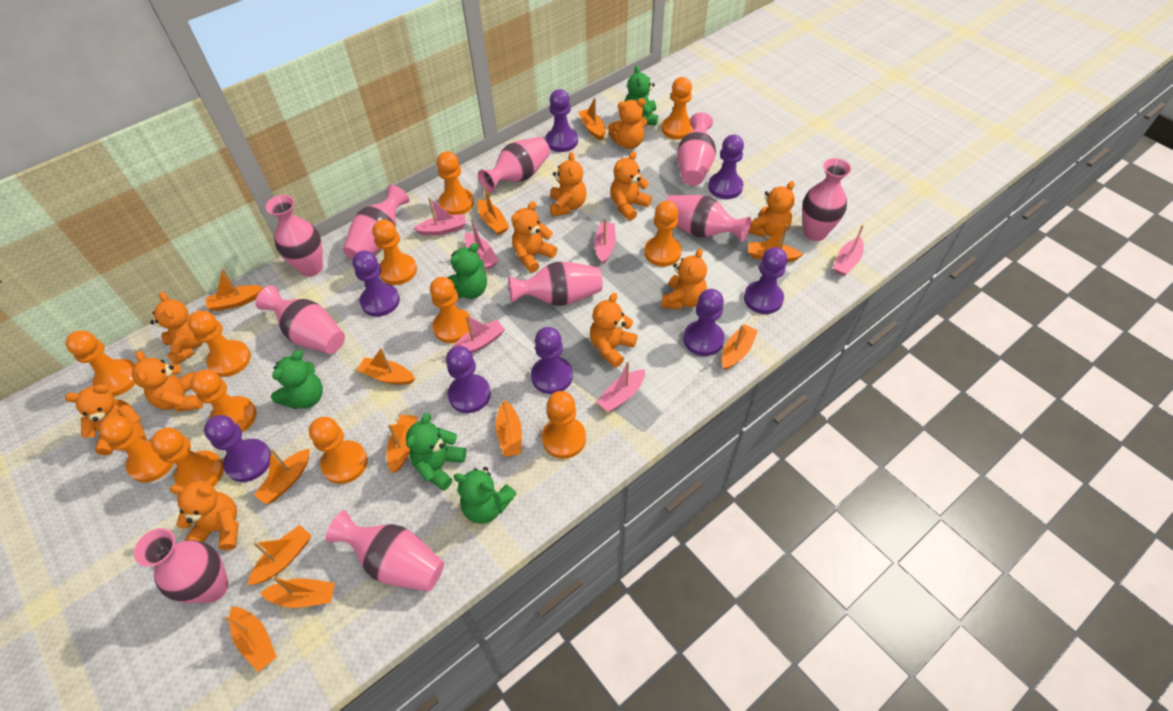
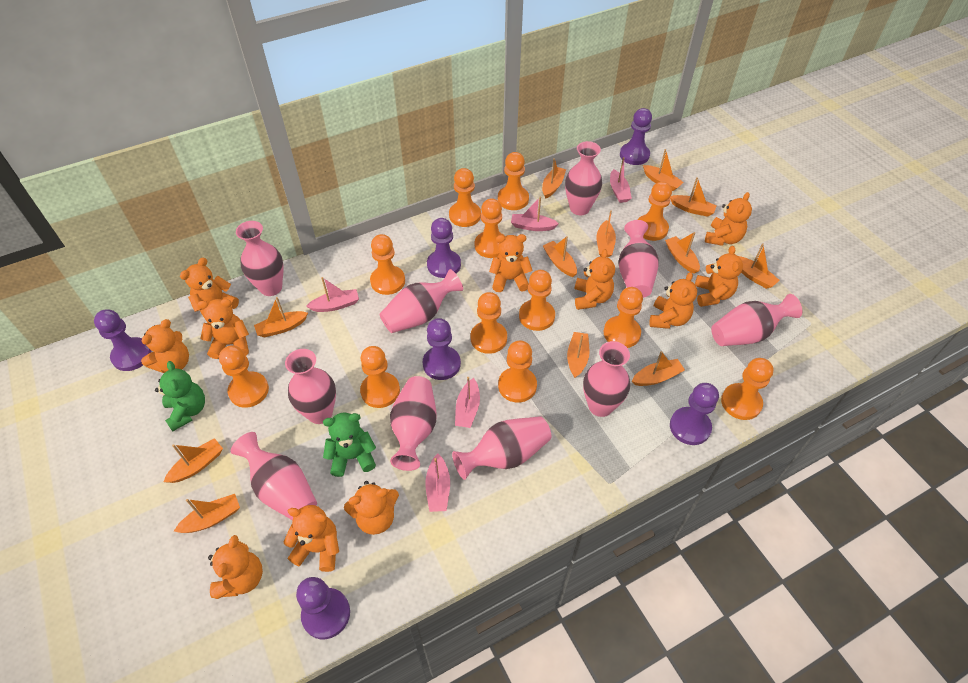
green teddy bear: [271,350,323,409] [406,413,466,491] [447,243,487,299] [453,467,517,524] [625,66,658,126] = 5 -> [155,361,205,431] [323,413,376,477] = 2
pink boat: [413,198,466,236] [452,315,505,353] [464,219,499,269] [594,218,616,264] [597,362,645,412] [833,225,864,276] = 6 -> [306,277,359,312] [425,454,450,512] [455,377,480,428] [511,197,559,231] [610,157,632,203] = 5
purple pawn: [204,415,271,482] [352,250,400,317] [446,346,491,413] [531,327,573,394] [546,89,578,152] [683,289,725,356] [708,135,744,199] [744,247,787,314] = 8 -> [94,309,151,371] [296,577,350,639] [423,318,461,380] [427,218,461,278] [620,108,652,165] [670,383,719,445] = 6

